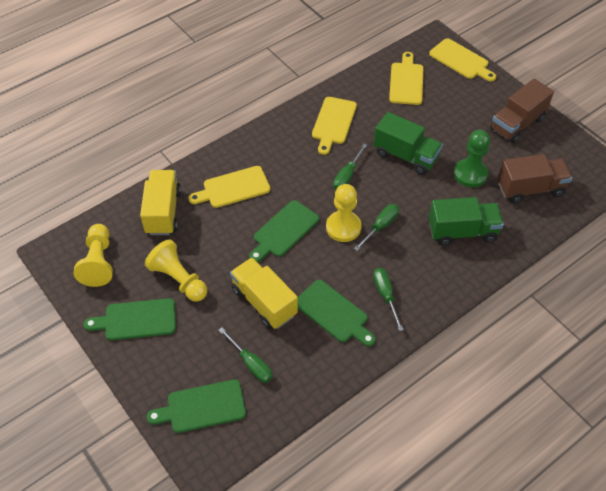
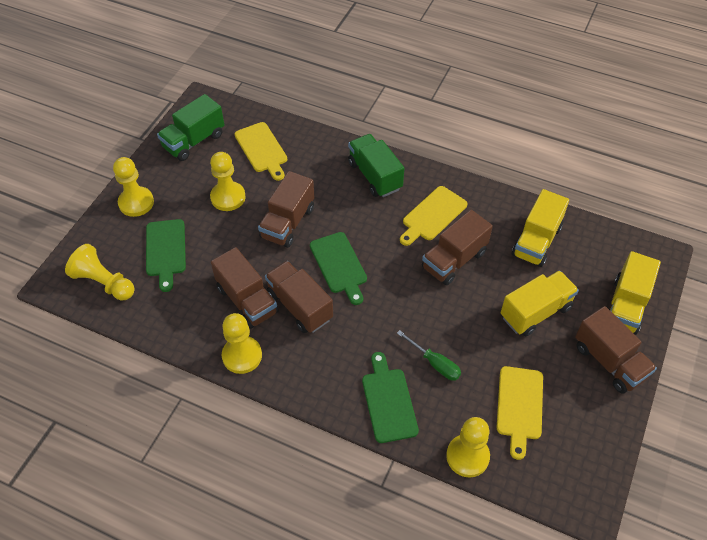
brown truck: [490,79,554,143] [498,154,572,203] = 2 -> [211,247,278,329] [258,171,314,248] [265,261,333,333] [422,210,493,285] [575,306,657,393] = 5
green cutting board: [84,298,176,340] [146,379,246,433] [249,200,319,262] [298,280,376,347] = 4 -> [146,219,186,292] [310,232,367,305] [362,352,419,443] = 3
green pawn: [454,130,490,187] = 1 -> none = 0
green screwdriver: [219,327,272,383] [333,144,367,189] [354,204,399,251] [373,268,404,331] = 4 -> [397,330,461,381] = 1
yellow cutting board: [188,166,270,208] [312,97,357,155] [389,52,423,105] [429,38,496,81] = 4 -> [235,122,287,181] [400,186,467,246] [497,366,543,460] = 3
yellow pawn: [74,224,113,287] [145,240,207,302] [326,184,361,242] = 3 -> [65,244,135,301] [113,157,154,217] [210,152,246,211] [222,313,262,374] [446,417,490,478] = 5
yellow truck: [140,170,181,235] [230,257,298,329] = 2 -> [501,270,579,337] [512,189,569,267] [609,251,661,335] = 3

